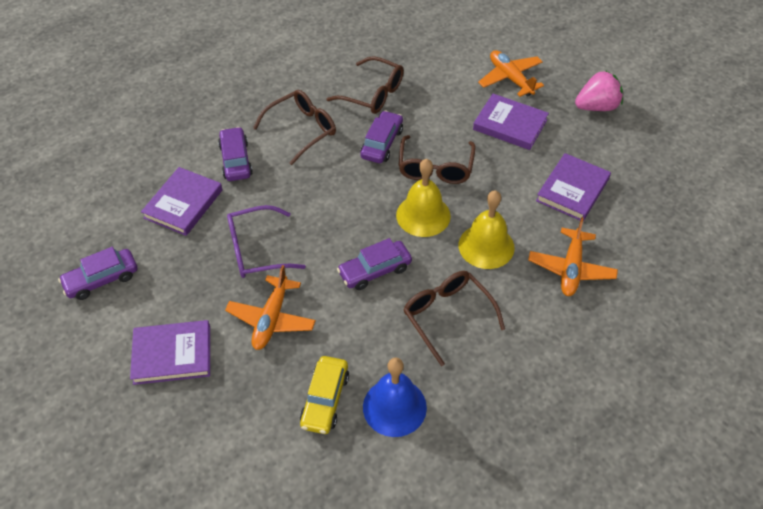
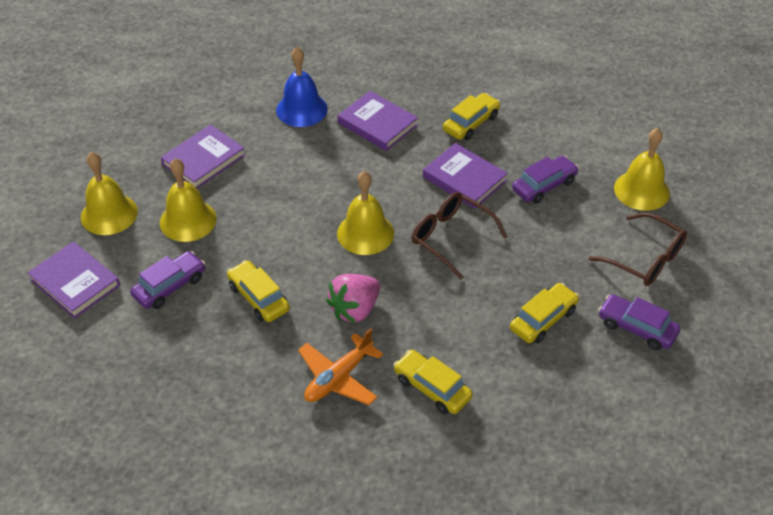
brown glasses: [253,90,336,165] [327,56,404,114] [398,135,476,184] [403,271,505,366] = 4 -> [412,192,508,280] [589,212,687,286] = 2
orange plane: [225,265,316,350] [478,50,544,97] [528,217,618,296] = 3 -> [298,328,383,405] = 1
purple car: [58,247,138,300] [218,127,253,181] [337,238,412,290] [360,111,403,163] = 4 -> [130,251,205,309] [512,155,579,204] [598,294,680,350] = 3
purple glasses: [227,205,306,278] = 1 -> none = 0
yellow bell: [396,159,451,237] [459,190,515,269] = 2 -> [81,152,138,235] [160,158,217,242] [337,171,394,255] [614,128,670,211] = 4
yellow car: [300,356,349,434] = 1 -> [227,260,290,322] [394,350,473,414] [443,93,500,140] [510,283,579,343] = 4

